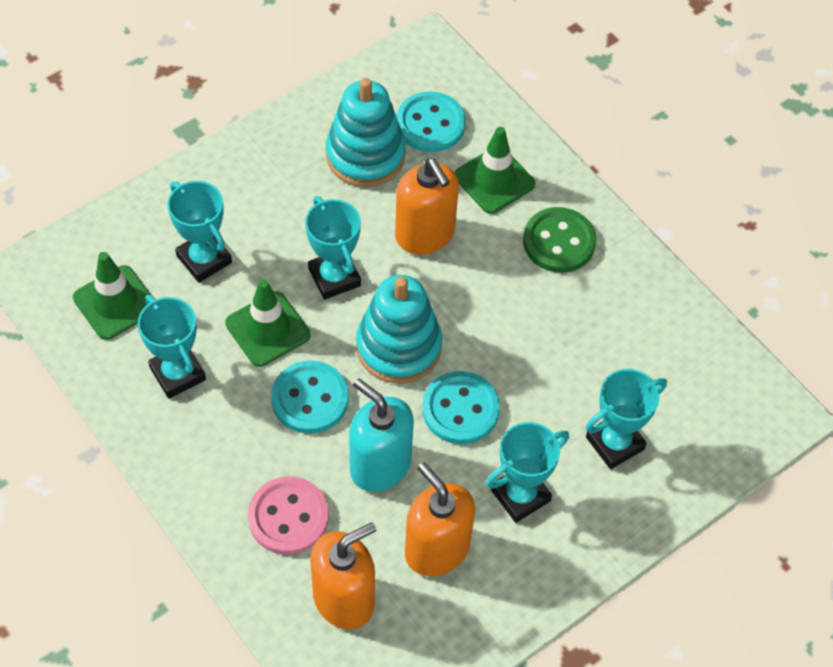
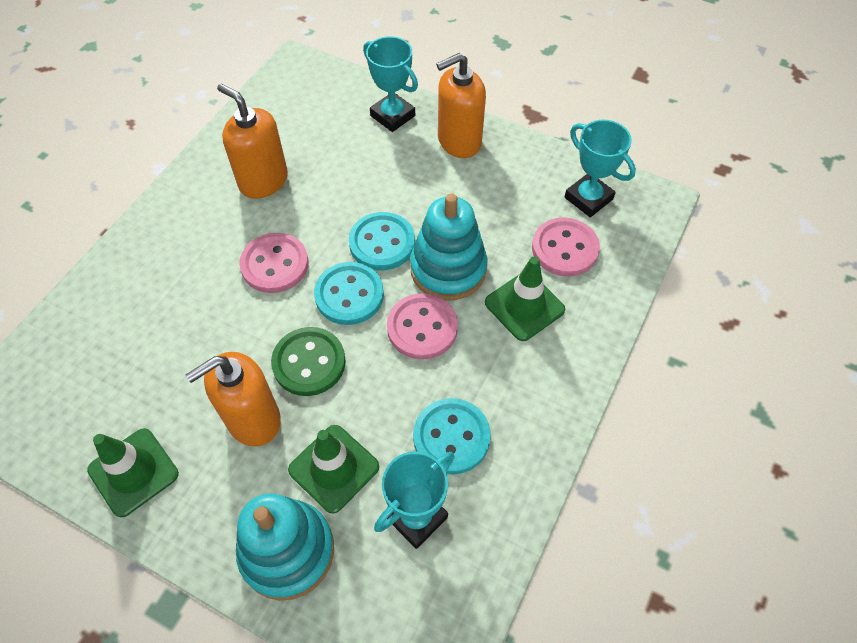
pink button: [248,476,329,555] = 1 -> [239,233,309,293] [387,293,458,360] [532,218,600,277] = 3
turquoise soap dispenser: [349,378,414,492] = 1 -> none = 0
turquoise trophy: [138,295,206,399] [167,181,232,283] [305,196,361,300] [486,422,569,523] [586,369,667,469] = 5 -> [363,36,418,132] [374,452,455,549] [565,120,636,217] = 3

